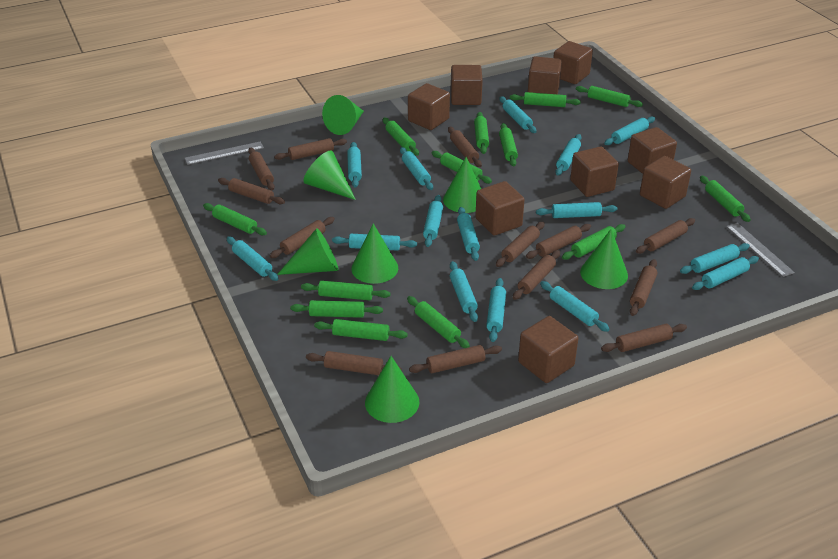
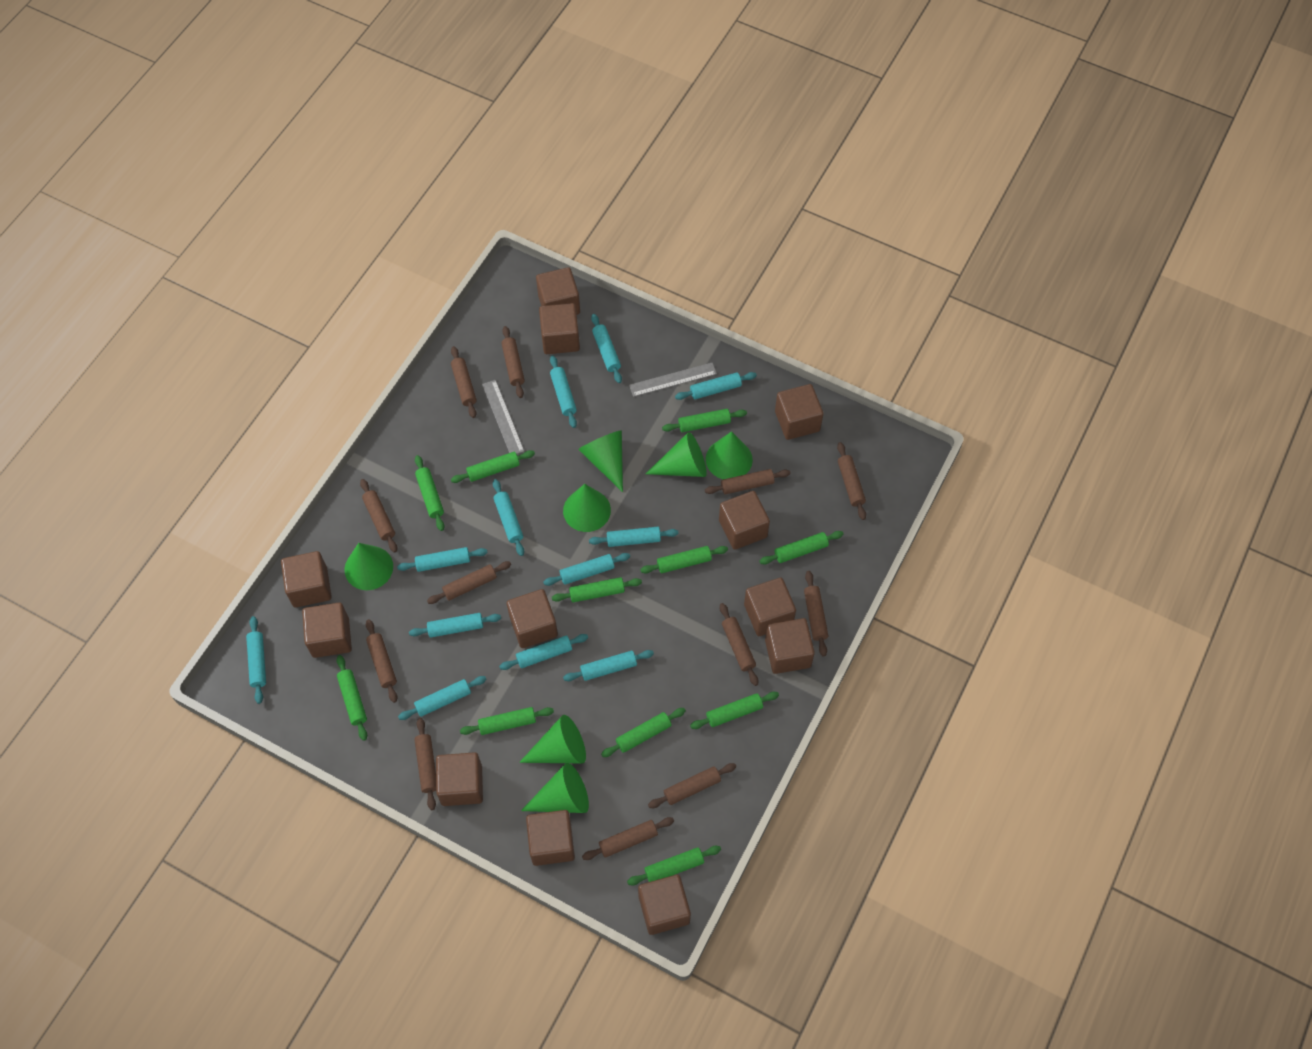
brown cube: [408,83,450,130] [451,65,483,105] [475,181,525,236] [518,316,579,383] [528,56,562,94] [553,41,593,84] [570,146,619,197] [628,127,677,174] [640,156,691,209] = 9 -> [281,551,332,607] [302,603,352,658] [436,752,483,806] [507,589,558,648] [526,810,575,866] [536,267,580,315] [539,303,580,354] [638,875,691,935] [719,491,770,550] [744,578,796,636] [765,618,815,674] [775,384,824,440] = 12
brown rolling pin: [218,178,285,204] [248,148,275,190] [270,217,335,258] [274,138,347,160] [306,351,402,375] [409,345,502,373] [448,127,482,167] [496,222,545,267] [513,250,560,300] [526,224,591,259] [601,324,687,352] [630,259,657,316] [636,218,695,254] = 13 -> [360,479,397,553] [366,619,397,703] [414,718,436,810] [427,561,511,604] [451,346,476,418] [501,326,525,398] [582,817,674,860] [648,763,736,808] [705,469,791,495] [720,603,758,686] [804,571,828,657] [837,442,866,520] = 12
green rolling pin: [203,203,267,235] [291,300,383,318] [301,281,391,300] [314,319,408,341] [383,118,419,156] [407,296,470,348] [432,151,492,184] [474,112,489,154] [499,123,518,166] [510,92,581,107] [562,224,625,260] [576,86,643,107] [700,176,751,222] = 13 -> [336,655,367,741] [415,455,444,531] [451,450,535,483] [460,707,554,735] [552,577,642,602] [601,708,686,757] [627,846,721,886] [640,546,728,573] [662,409,747,432] [690,692,779,729] [759,531,844,564] = 11
turquoise rolling pin: [227,236,279,281] [332,234,417,251] [347,142,362,188] [400,147,433,190] [423,195,443,247] [450,261,478,322] [457,207,480,261] [486,278,506,342] [500,96,537,133] [536,202,618,218] [540,281,610,332] [555,134,582,176] [604,116,655,145] [680,243,750,274] [692,256,759,290] = 15 -> [246,616,266,704] [397,547,488,572] [398,676,487,720] [409,613,501,638] [493,479,524,556] [499,634,588,670] [543,553,630,586] [550,356,577,428] [563,650,654,681] [589,527,678,547] [591,314,622,383] [675,372,757,400] = 12

